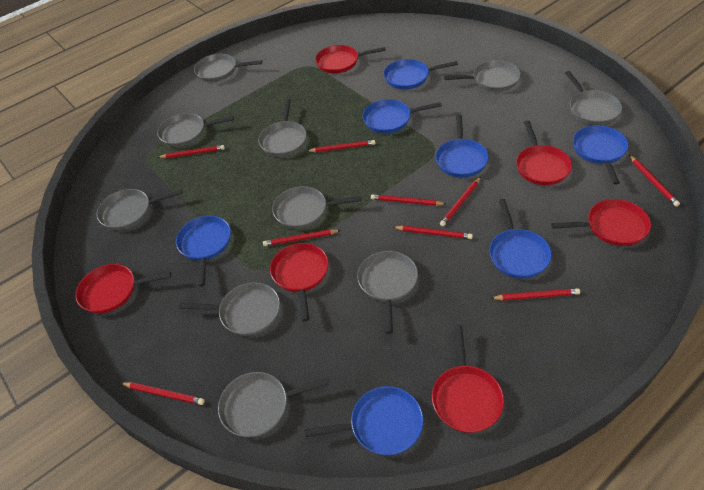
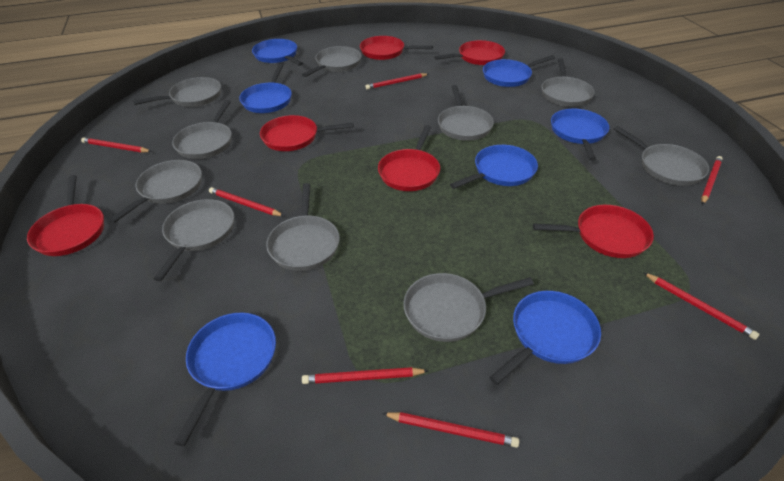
red pencil: [121,382,205,405] [157,145,225,158] [263,230,341,246] [307,140,375,152] [371,194,446,206] [393,226,473,239] [440,177,481,226] [490,288,580,301] [629,155,680,206] = 9 -> [81,137,152,153] [209,187,284,216] [302,367,429,384] [366,73,428,90] [382,412,519,448] [643,272,759,340] [701,156,723,205] = 7

